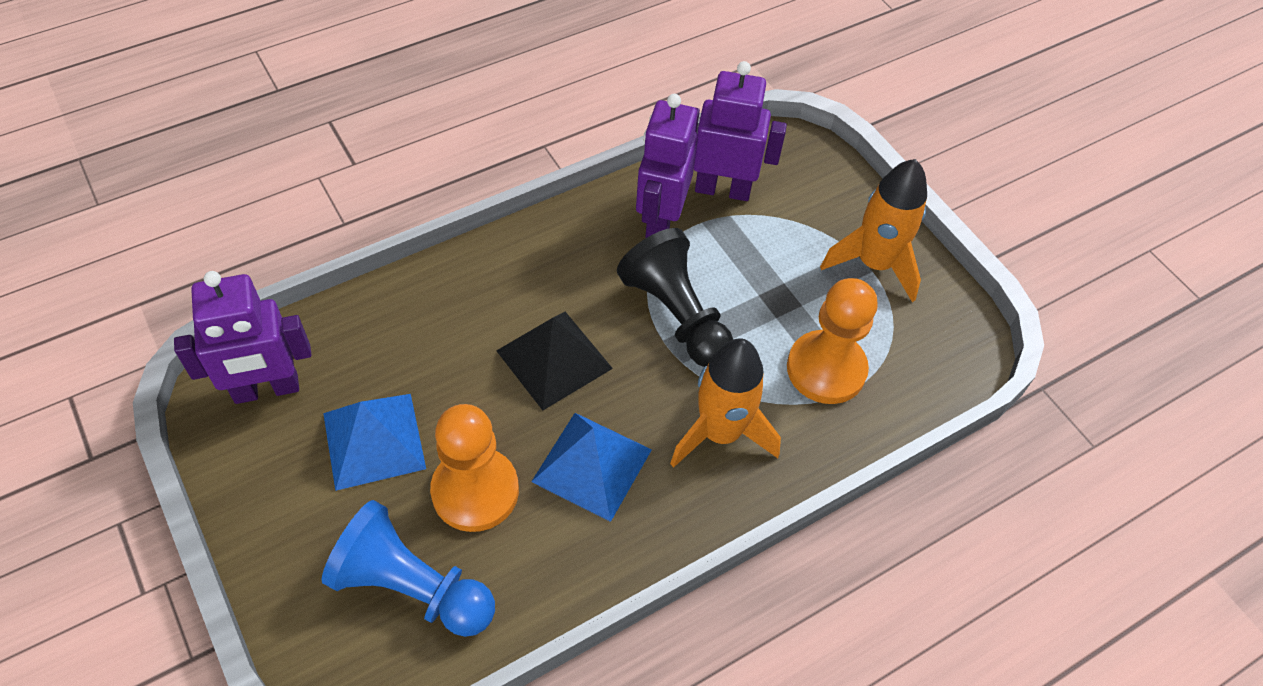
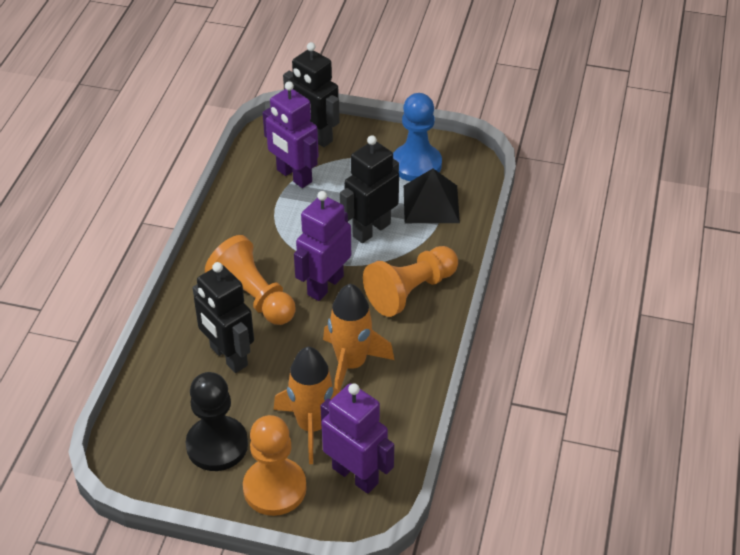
black robot: none = 0 -> [193,262,254,373] [283,42,340,147] [340,135,399,243] = 3
blue pyramid: [323,394,426,491] [531,413,652,522] = 2 -> none = 0
orange pawn: [430,404,519,532] [787,278,878,404] = 2 -> [205,235,296,325] [243,415,307,516] [363,246,458,317] = 3

